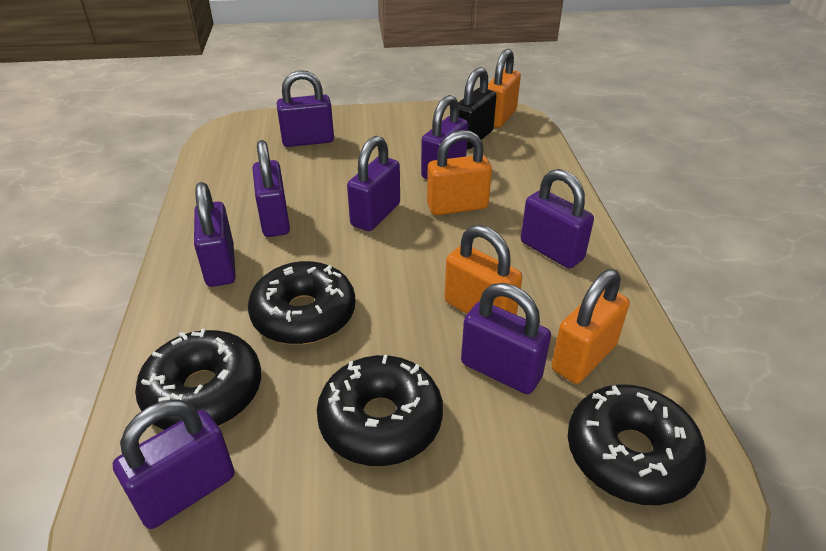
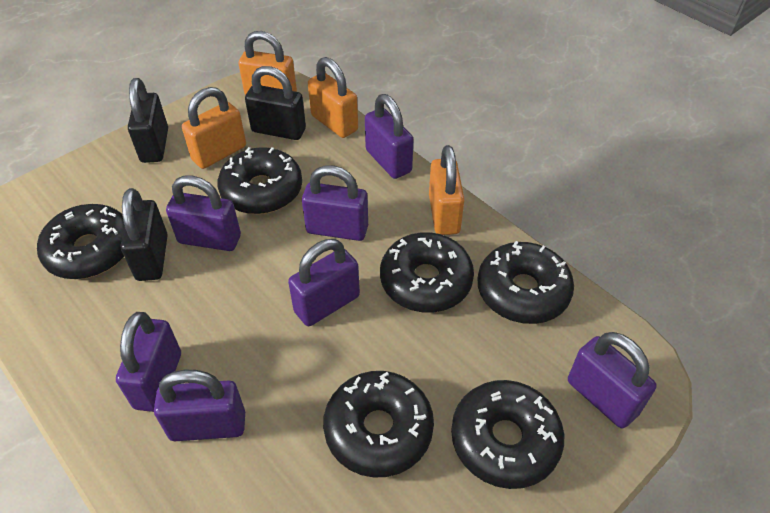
black donut: [135,329,261,430] [248,261,356,345] [317,355,443,466] [568,384,706,505] = 4 -> [37,204,124,279] [217,147,302,214] [323,371,434,477] [380,232,474,313] [451,380,564,489] [477,241,574,324] = 6
black padlock: [458,67,497,149] = 1 -> [121,188,168,281] [128,78,168,163] [245,66,306,140] = 3
purple padlock: [113,400,235,529] [194,182,236,287] [252,140,290,237] [277,70,334,147] [347,136,400,231] [421,95,468,179] [461,283,551,394] [521,169,594,268] = 8 -> [116,312,181,412] [154,370,245,441] [166,176,241,251] [288,239,360,326] [302,165,368,241] [365,94,413,179] [568,332,657,429] = 7

